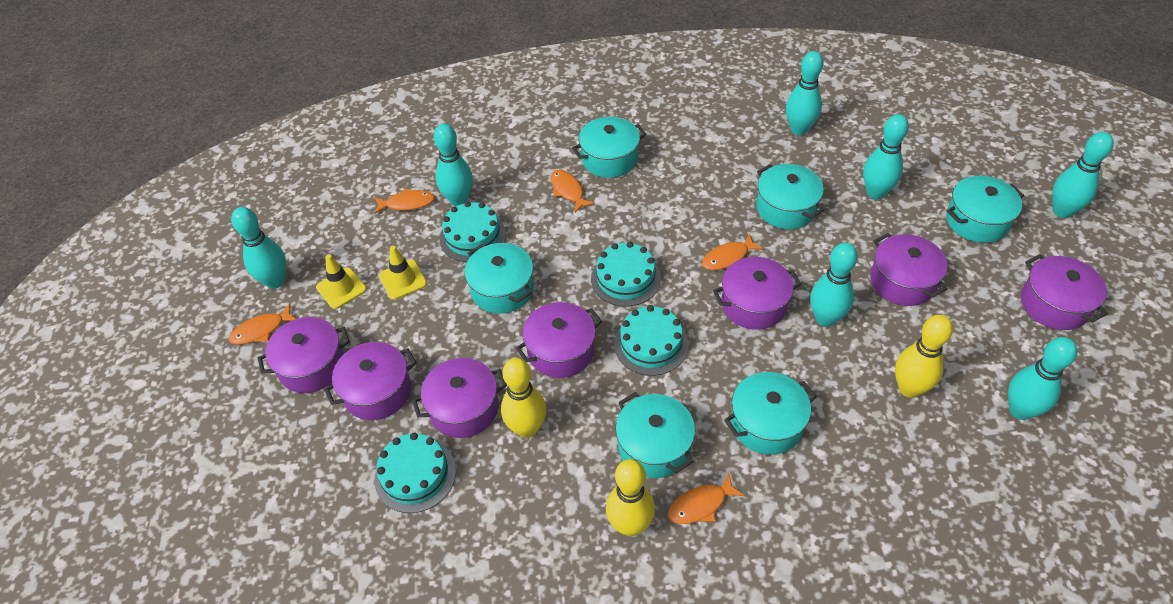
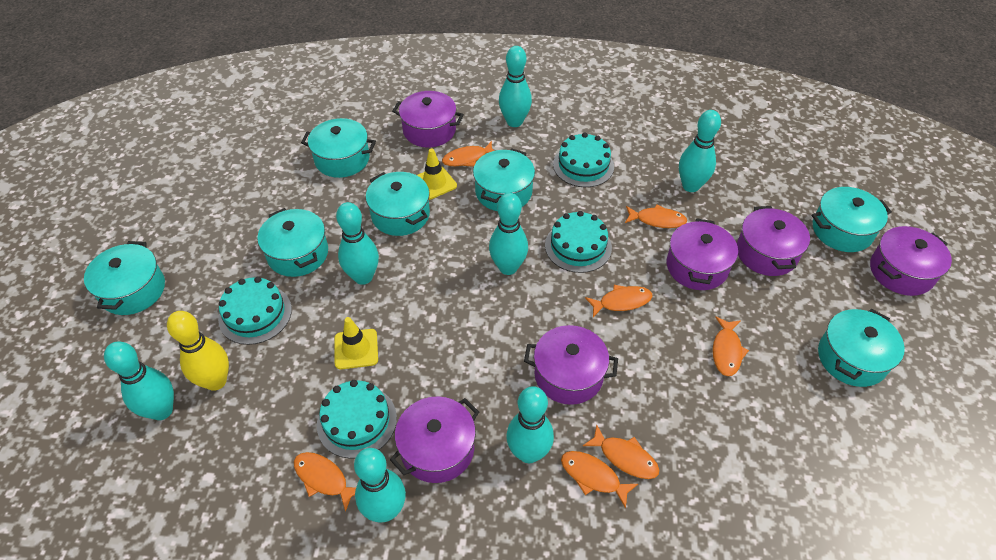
orange fish: [229,304,296,345] [374,188,435,214] [551,170,594,212] [667,472,745,524] [702,234,763,270] = 5 -> [294,452,356,512] [442,141,495,167] [561,451,638,509] [583,424,659,479] [585,285,653,317] [625,204,687,228] [713,316,749,376] = 7
purple pot: [258,317,350,393] [324,342,417,420] [412,358,507,438] [516,302,602,378] [713,257,801,330] [870,233,947,306] [1021,254,1108,330] = 7 -> [390,396,479,483] [392,91,464,147] [524,325,618,405] [667,219,738,290] [737,206,810,276] [870,226,952,296] = 6
turquoise pot: [464,243,534,314] [572,117,647,178] [615,392,695,478] [724,372,817,455] [756,164,824,229] [946,176,1024,243] = 6 -> [84,241,165,315] [257,208,328,277] [301,118,376,178] [366,172,430,236] [473,148,535,211] [812,187,892,252] [818,309,905,387] = 7
yellow bowling pin: [501,358,546,438] [606,459,655,536] [895,315,953,398] = 3 -> [167,311,229,391] = 1

